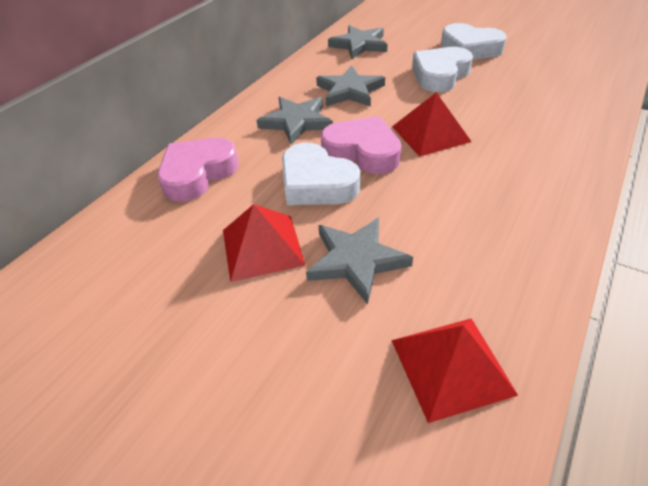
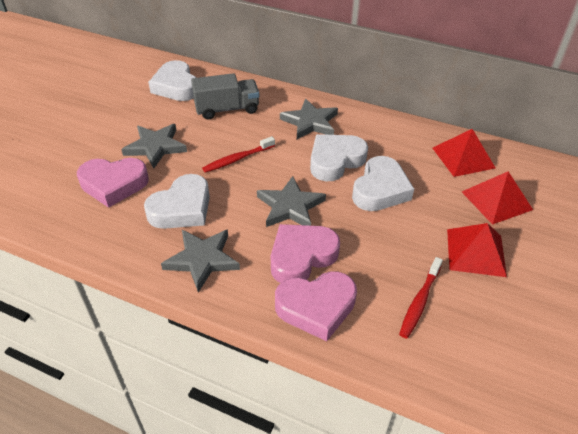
grey truck: none = 0 -> [191,73,259,119] = 1
pink heart: [157,138,239,202] [321,116,401,174] = 2 -> [77,158,149,208] [271,224,340,283] [275,271,357,341] = 3
red toothbrush: none = 0 -> [202,136,275,173] [399,257,443,339] = 2
white heart: [282,143,360,205] [412,47,473,92] [441,23,507,60] = 3 -> [144,174,210,229] [148,60,196,101] [310,134,368,181] [352,156,414,211] = 4

